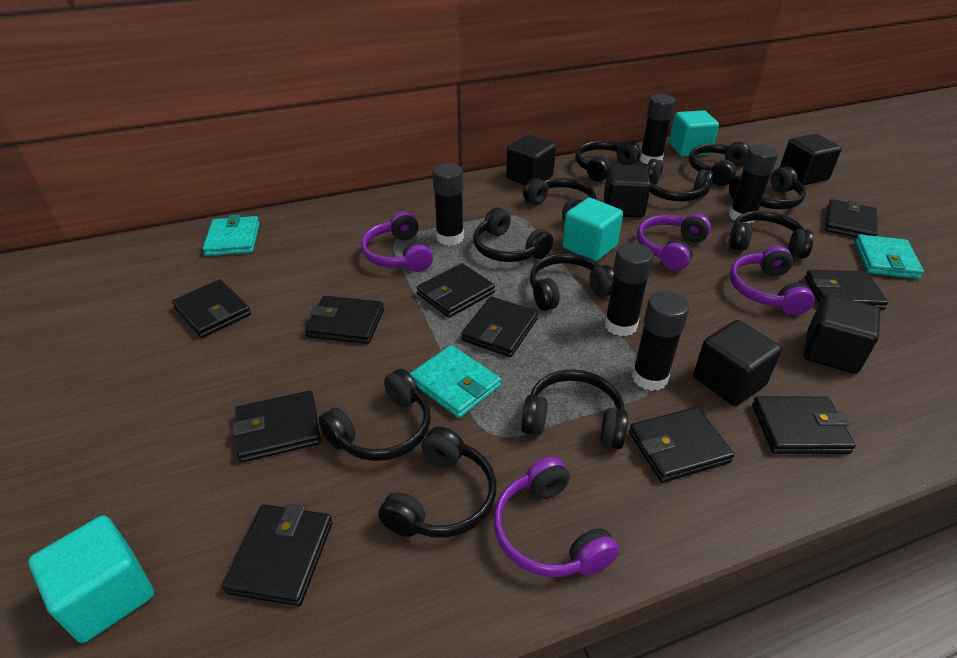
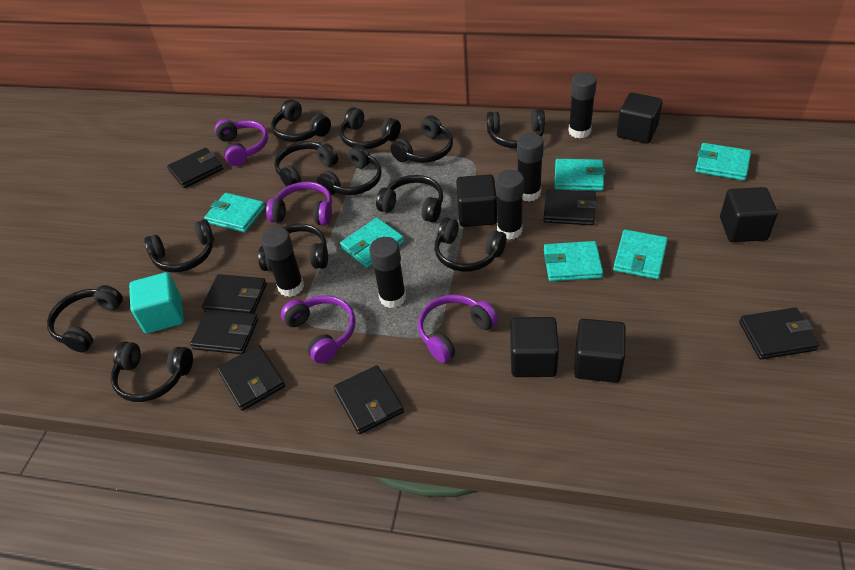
black headphones: [318,369,431,461] [378,427,496,538] [473,207,553,262] [521,369,628,449] [523,178,596,221] [530,253,614,311] [575,141,641,182] [647,159,714,202] [689,142,749,186] [729,166,806,209] [729,211,814,258] = 11 -> [47,285,123,353] [111,342,193,402] [144,219,214,273] [258,224,328,271] [271,99,331,142] [274,141,338,187] [317,145,382,195] [340,107,401,149] [376,175,443,223] [390,115,453,163] [434,217,506,272] [487,109,545,148] = 12
black wallet: [172,280,251,338] [222,504,332,606] [233,391,321,462] [305,296,384,344] [416,263,495,318] [461,296,538,357] [629,407,734,483] [752,397,856,454] [805,270,888,310] [825,199,877,238] = 10 -> [167,147,223,188] [190,309,258,354] [202,274,267,313] [217,345,285,411] [334,365,404,434] [543,189,597,225] [739,308,820,360] = 7
turquoise cube: [28,515,154,643] [562,198,623,262] [669,110,719,157] = 3 -> [129,272,184,334] = 1
turquoise wallet: [202,215,260,256] [410,345,501,418] [855,234,924,279] = 3 -> [204,193,265,233] [340,218,404,268] [544,241,603,281] [555,159,605,191] [613,229,668,279] [695,143,751,181] = 6

